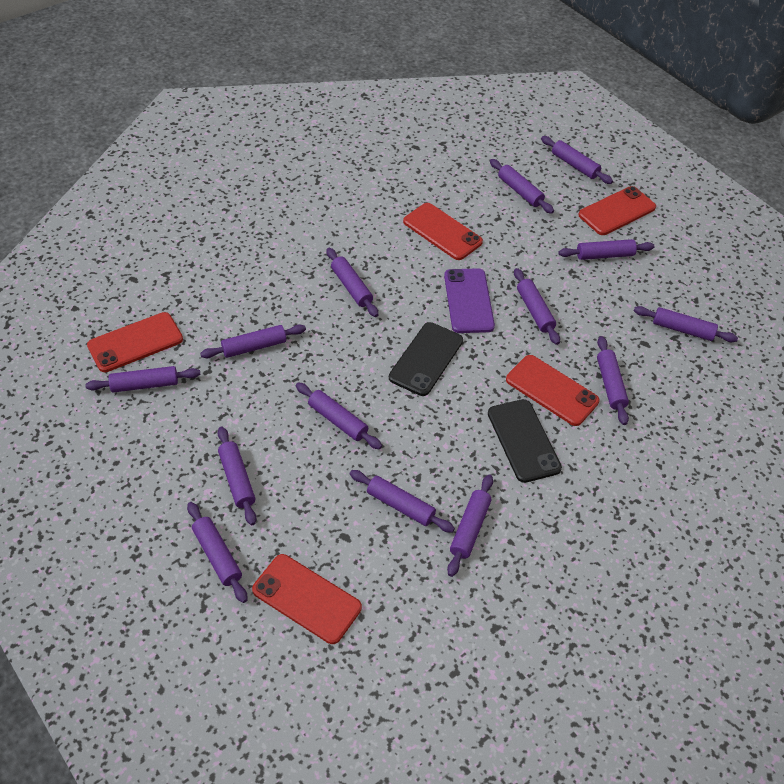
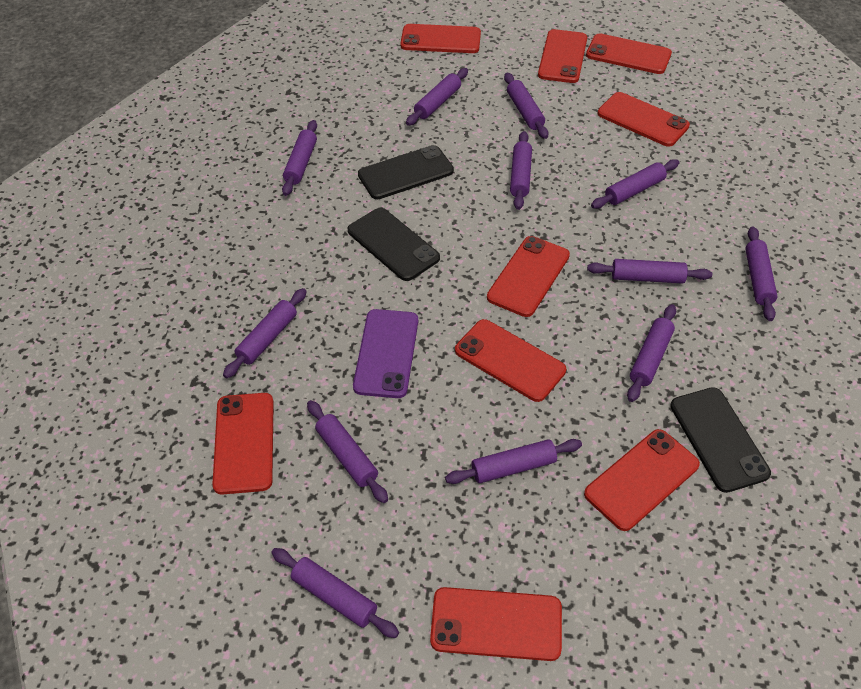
black phone: [389,322,463,396] [488,399,562,483] = 2 -> [347,208,440,281] [358,145,454,199] [670,387,771,493] = 3
purple rolling pin: [85,366,200,393] [187,502,247,603] [200,324,306,358] [218,426,256,525] [296,382,382,449] [326,248,378,317] [349,470,455,533] [447,474,493,577] [490,159,554,214] [514,268,560,345] [541,136,613,184] [559,239,654,260] [597,336,629,425] [634,306,738,342] = 14 -> [223,288,307,378] [271,548,399,638] [282,120,317,196] [307,400,388,503] [406,68,468,126] [445,439,582,484] [504,73,549,139] [510,131,532,210] [587,259,712,284] [591,159,680,209] [627,304,676,402] [745,226,778,321] = 12
red phone: [87,312,183,372] [252,554,362,644] [403,203,483,260] [506,355,600,426] [578,186,656,235] = 5 -> [212,393,274,495] [400,24,481,53] [430,587,562,661] [455,319,566,402] [487,236,570,317] [538,29,587,83] [584,429,700,531] [586,33,672,74] [598,92,690,147] = 9

